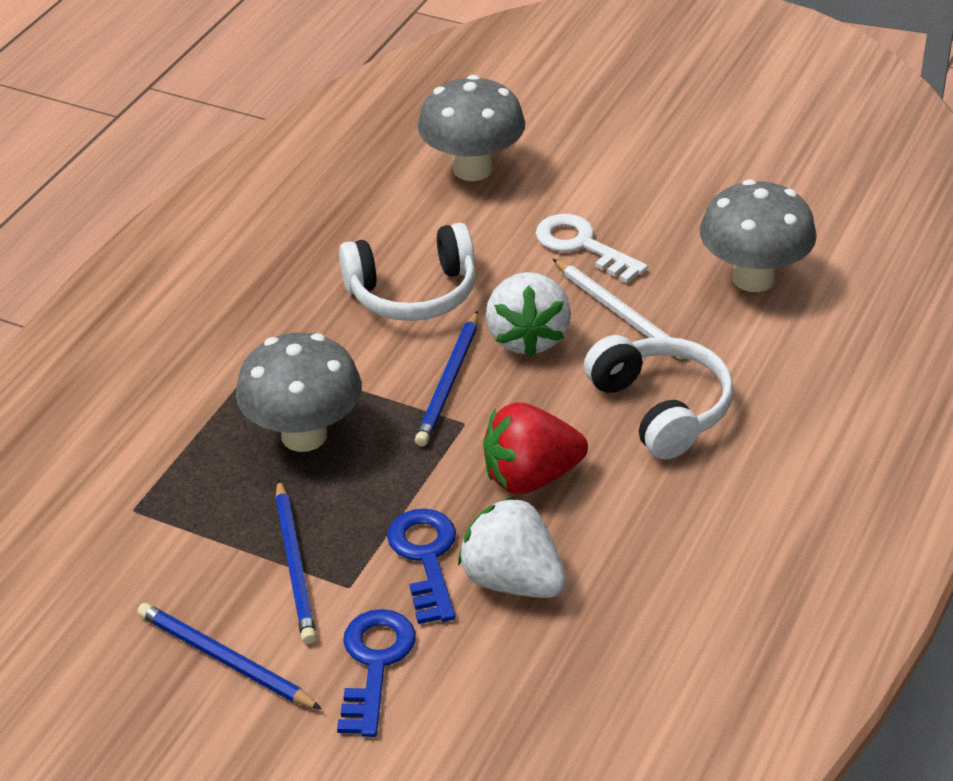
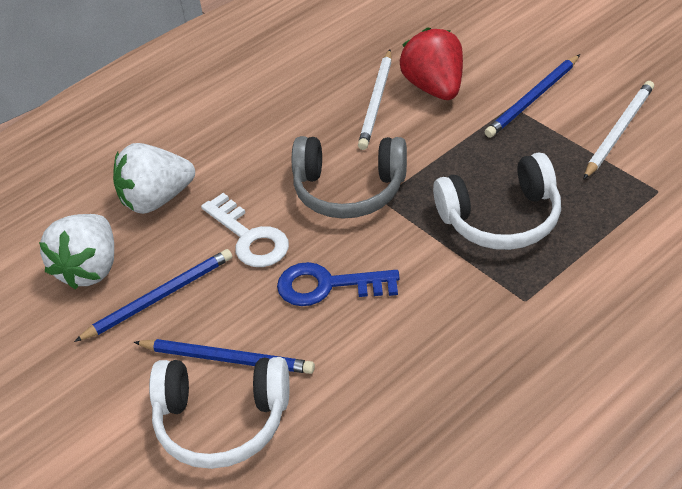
blue key: [337,609,416,737] [387,509,456,624] = 2 -> [277,262,400,306] = 1
grey headphones: none = 0 -> [292,136,407,219] = 1
grey mushroom: [236,332,362,452] [418,75,525,181] [700,179,817,292] = 3 -> none = 0
white pencil: [553,259,683,360] = 1 -> [358,50,392,150] [584,81,654,179] = 2

